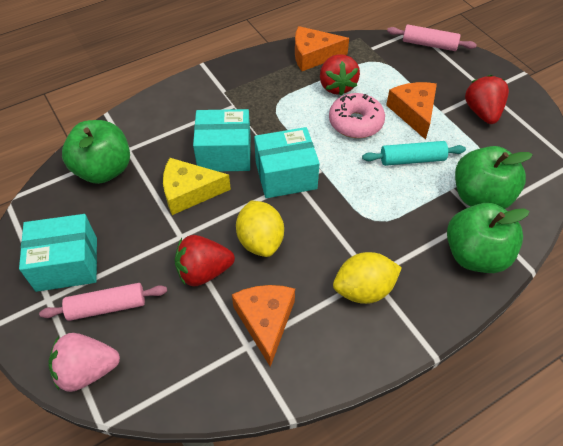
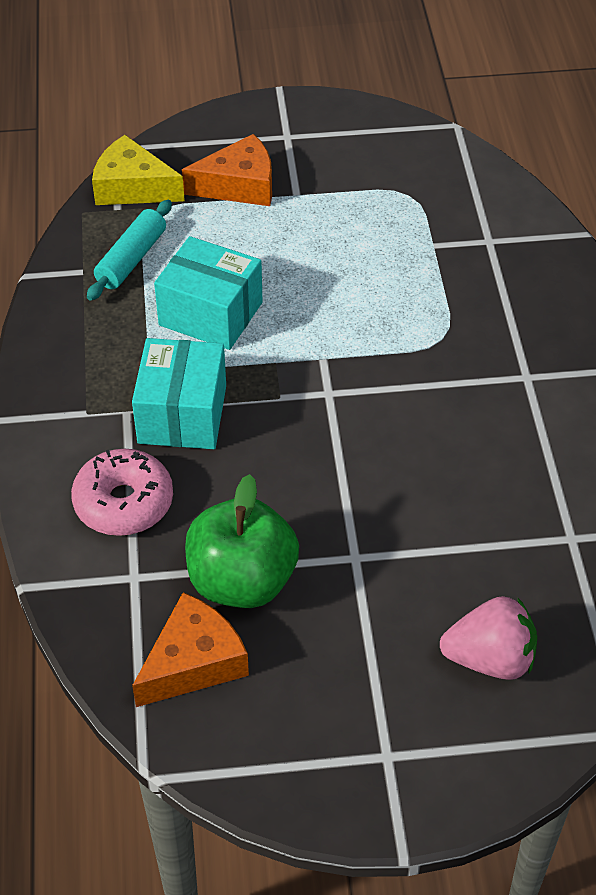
green apple: [62,120,130,184] [447,203,530,273] [455,146,533,209] = 3 -> [185,474,299,608] = 1
orange cheese: [232,285,295,367] [295,26,349,71] [386,82,437,140] = 3 -> [132,592,249,707] [182,134,272,206] = 2
pink rolling pin: [39,283,167,321] [387,25,477,51] = 2 -> none = 0
red strawberry: [175,235,235,287] [320,54,360,96] [465,75,509,124] = 3 -> none = 0
turquoise box: [19,214,97,292] [193,109,251,172] [254,127,320,198] = 3 -> [132,338,226,449] [154,236,263,350] = 2
yellow lemon: [236,201,284,257] [333,252,402,304] = 2 -> none = 0

